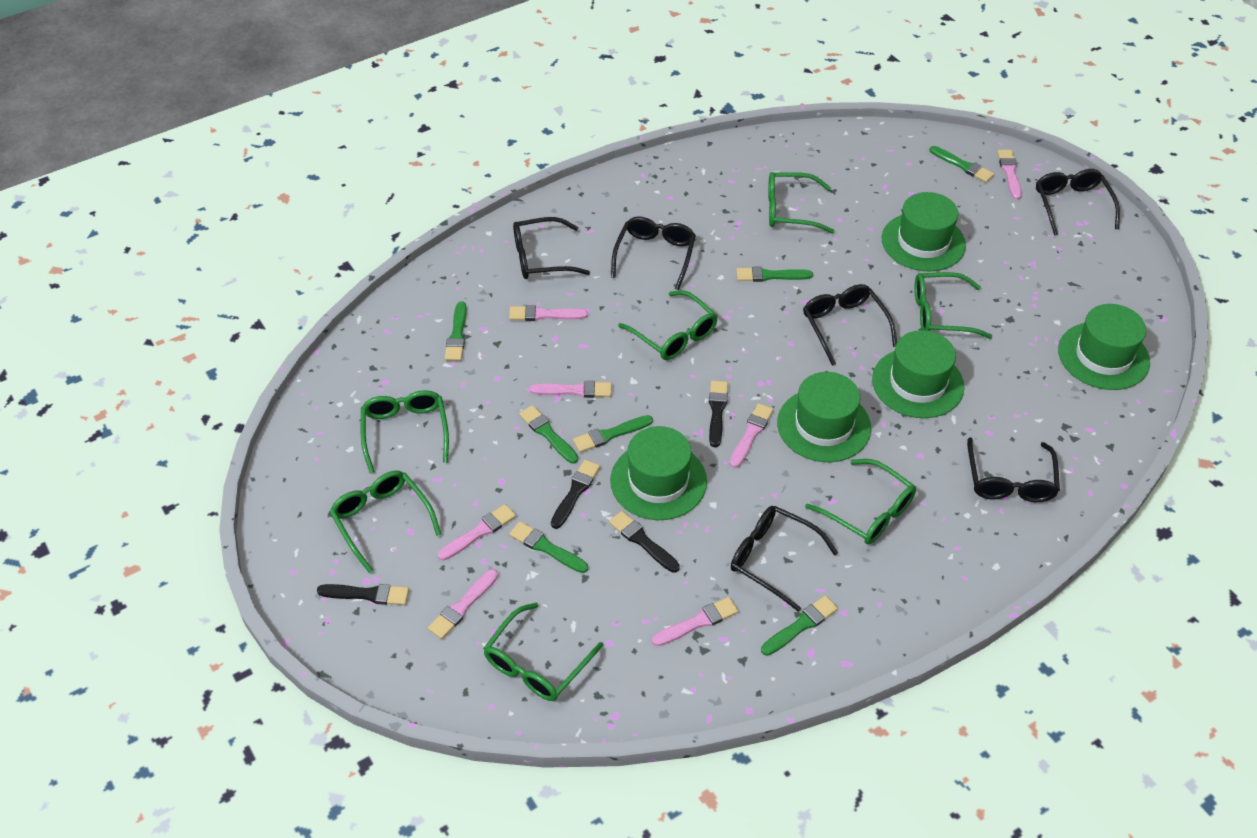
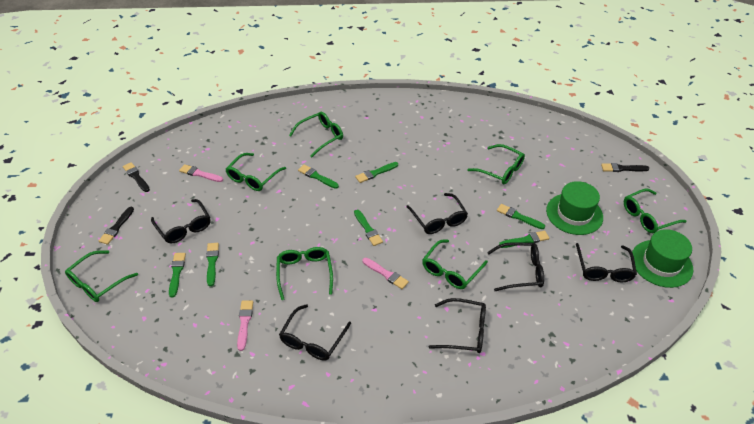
black brush: [317,584,409,605] [551,460,600,529] [609,511,680,573] [709,381,728,447] = 4 -> [99,207,134,245] [123,162,150,192] [601,163,649,172] = 3
green hat: [610,426,707,520] [777,372,871,462] [872,330,964,418] [882,192,966,271] [1058,304,1150,390] = 5 -> [546,181,603,235] [632,229,693,288] = 2
pink brush: [428,569,498,639] [438,504,516,561] [509,305,588,321] [530,381,612,398] [652,597,738,646] [730,403,774,468] [997,150,1022,200] = 7 -> [179,164,223,182] [237,300,253,351] [362,258,409,289] = 3

